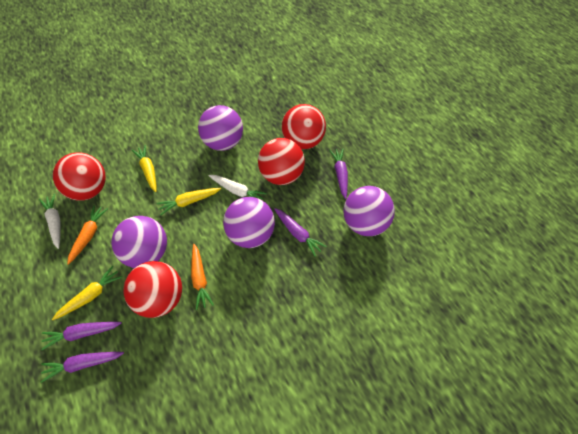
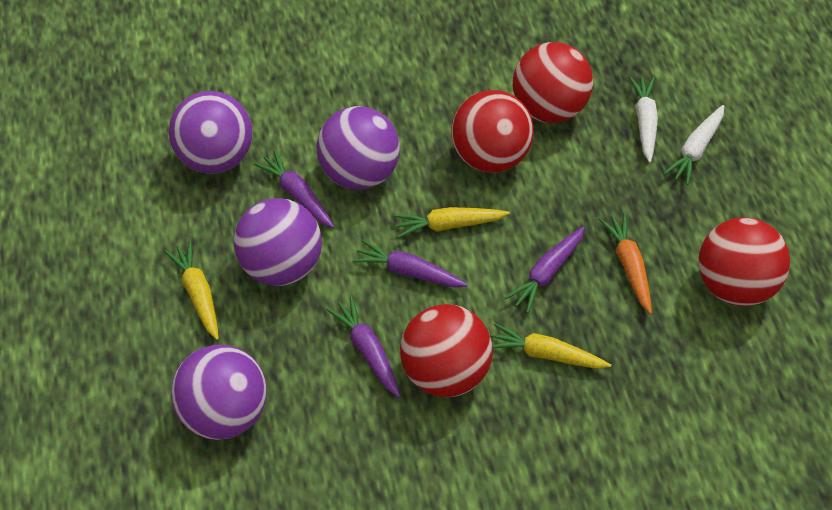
orange carrot: [67,205,108,265] [191,244,214,310] = 2 -> [599,213,652,314] = 1

